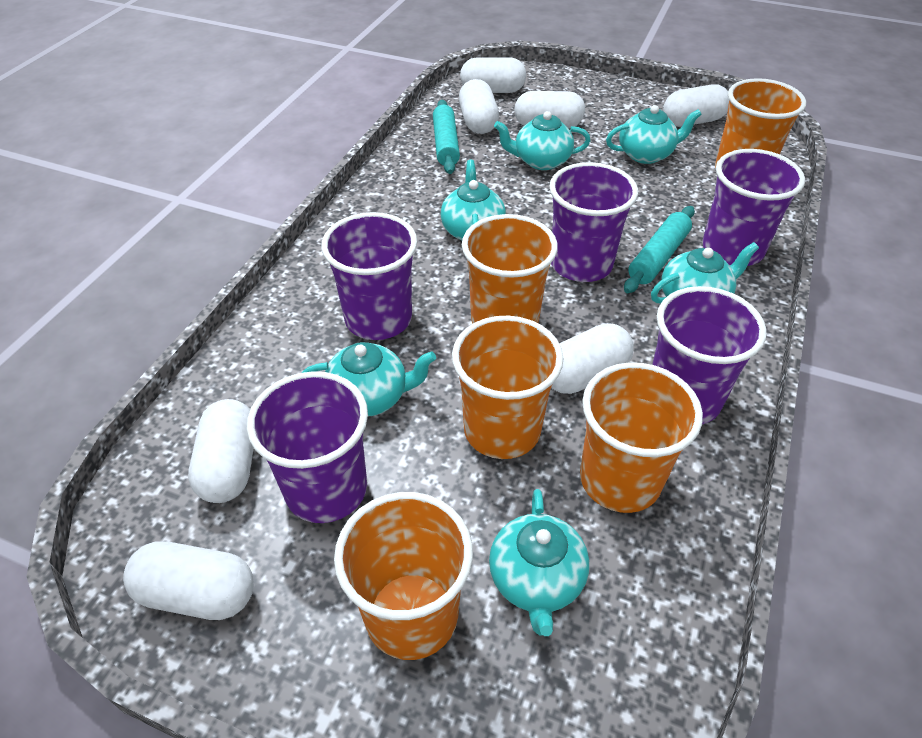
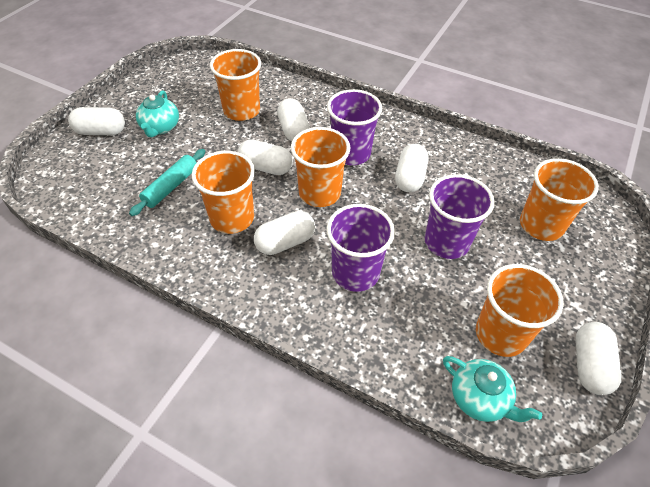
purple cup: [247,371,368,523] [321,212,417,340] [549,162,638,282] [652,286,767,424] [702,149,805,266] = 5 -> [326,204,395,292] [327,89,382,165] [425,174,495,259] = 3
turquoise rolling pin: [433,100,460,174] [624,206,695,293] = 2 -> [129,149,205,216] = 1
turquoise teapot: [301,342,436,417] [441,160,506,240] [489,489,589,636] [494,111,591,170] [606,105,702,164] [651,242,759,303] = 6 -> [136,90,179,137] [443,356,542,422] = 2
white capsule: [123,541,254,620] [188,399,254,503] [459,79,499,134] [460,57,526,93] [514,91,585,128] [551,323,634,394] [663,84,729,127] = 7 -> [68,107,125,135] [238,139,293,175] [254,211,315,255] [277,98,310,141] [395,144,428,192] [575,322,622,395] = 6

